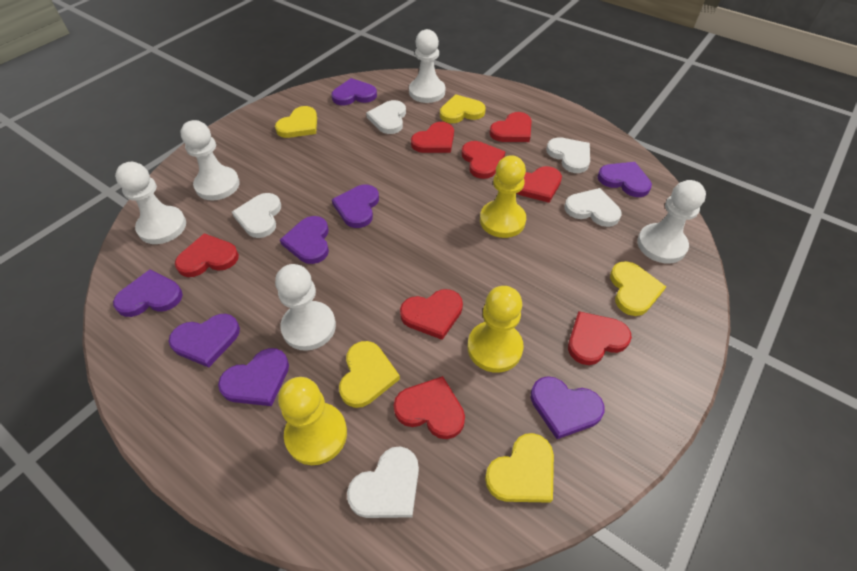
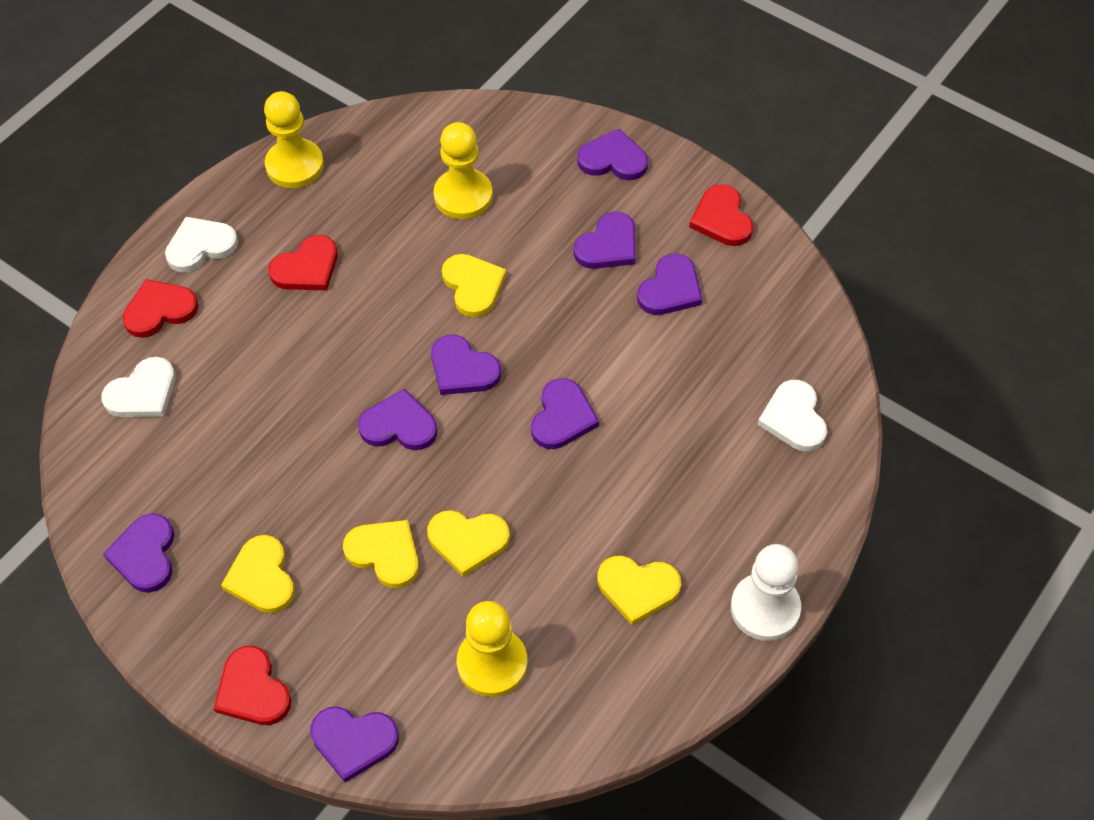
red heart: [175,233,239,277] [393,376,465,439] [400,289,463,340] [411,122,454,153] [461,141,505,179] [490,112,532,142] [516,166,562,203] [568,311,632,365] = 8 -> [123,279,198,338] [213,646,291,725] [269,235,337,290] [689,184,753,246] = 4
white heart: [232,193,281,238] [347,447,419,518] [366,100,406,134] [546,137,590,173] [564,188,622,227] = 5 -> [101,357,175,417] [165,217,238,273] [758,380,827,451] = 3
white pawn: [115,162,186,244] [180,120,240,200] [275,264,336,351] [409,29,445,103] [637,180,706,263] = 5 -> [731,544,801,641] = 1

